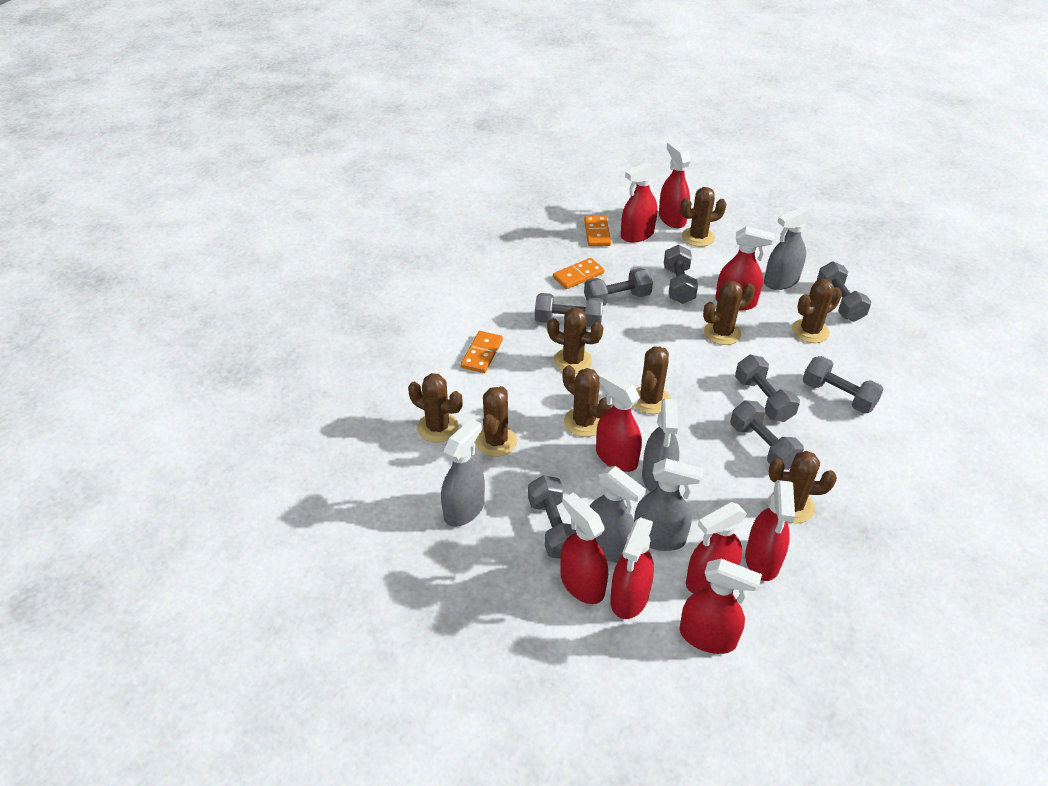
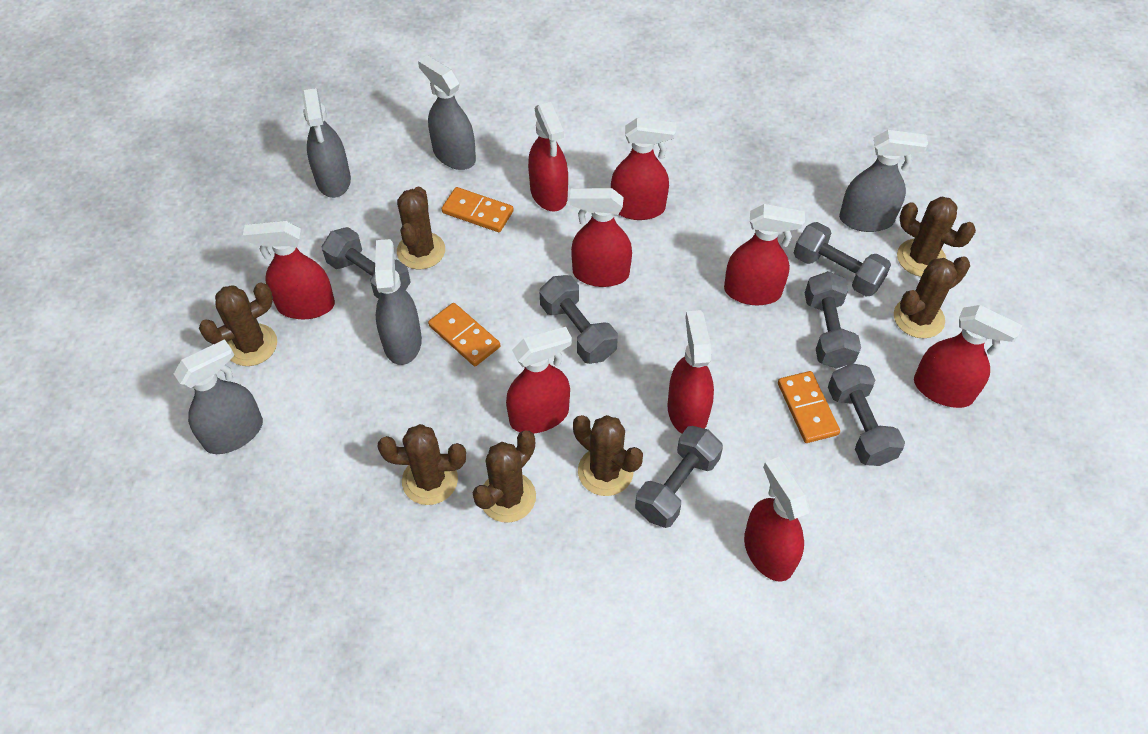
brown cactus: [408,373,463,443] [475,386,517,457] [547,308,603,374] [563,365,611,437] [633,346,671,414] [680,187,727,247] [703,281,755,345] [769,451,837,523] [792,279,842,343] = 9 -> [199,283,277,366] [377,424,466,505] [397,187,445,270] [473,431,536,522] [573,415,643,496] [894,256,970,339] [897,196,976,277] = 7
grey dumbbell: [528,475,576,559] [535,293,603,327] [584,268,653,306] [664,245,698,304] [731,400,804,470] [735,355,800,422] [803,356,884,414] [817,262,871,322] = 8 -> [321,227,411,299] [540,275,618,364] [635,426,723,528] [794,222,891,297] [805,271,861,368] [828,363,905,466] = 6

